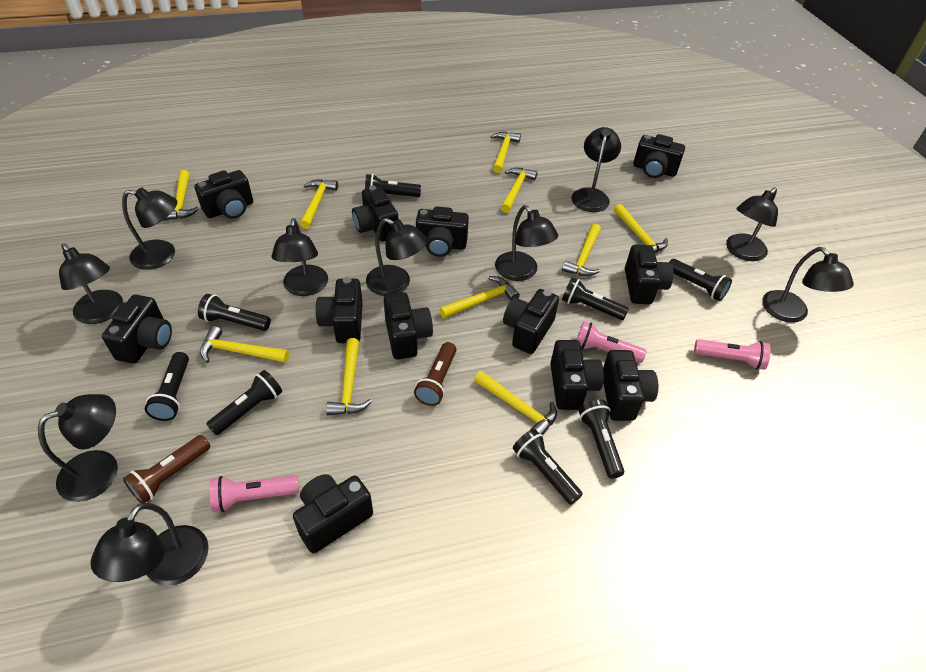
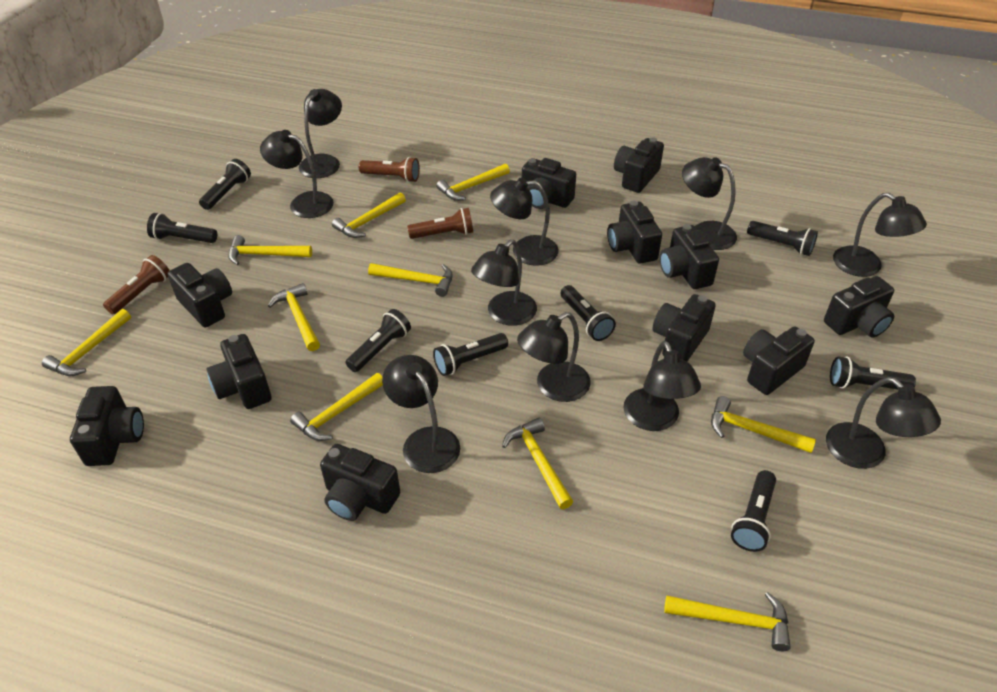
black camera: [102,295,172,364] [194,170,253,219] [293,474,373,553] [316,277,363,343] [352,185,398,242] [384,292,433,359] [416,206,469,257] [503,289,559,354] [550,340,604,410] [603,350,658,421] [625,245,674,304] [633,134,685,178] = 12 -> [70,386,144,466] [167,263,232,327] [207,334,272,409] [320,444,400,521] [522,158,576,209] [607,201,662,264] [614,137,664,193] [652,294,716,361] [660,224,719,289] [743,326,815,395] [824,276,894,338] = 11
brown flashlight: [123,435,210,503] [414,342,456,406] = 2 -> [103,255,170,314] [359,157,420,182] [407,208,473,239] = 3
pink flashlight: [209,475,299,512] [576,321,647,363] [694,339,771,370] = 3 -> none = 0

